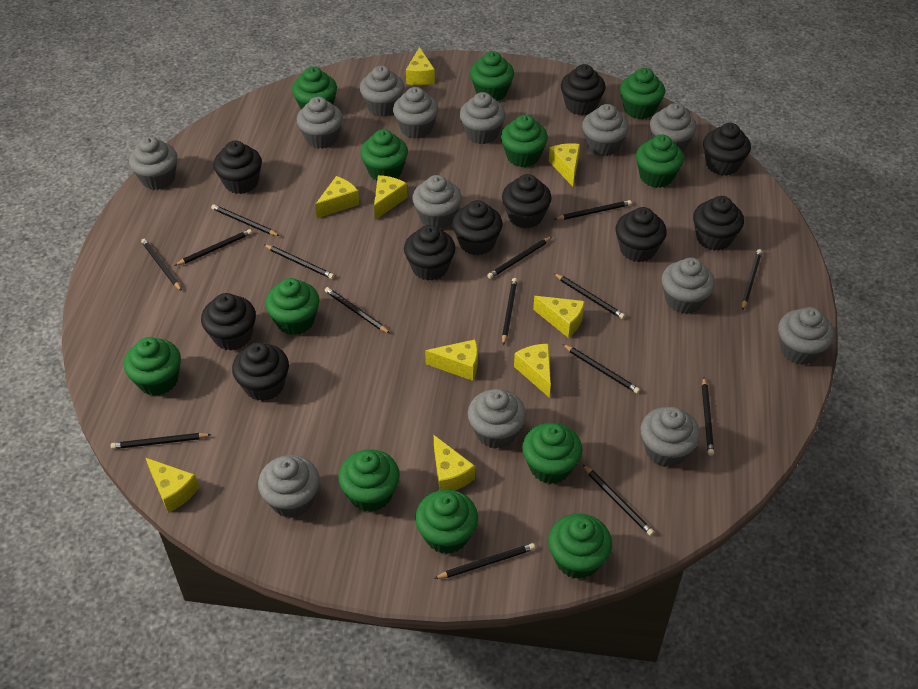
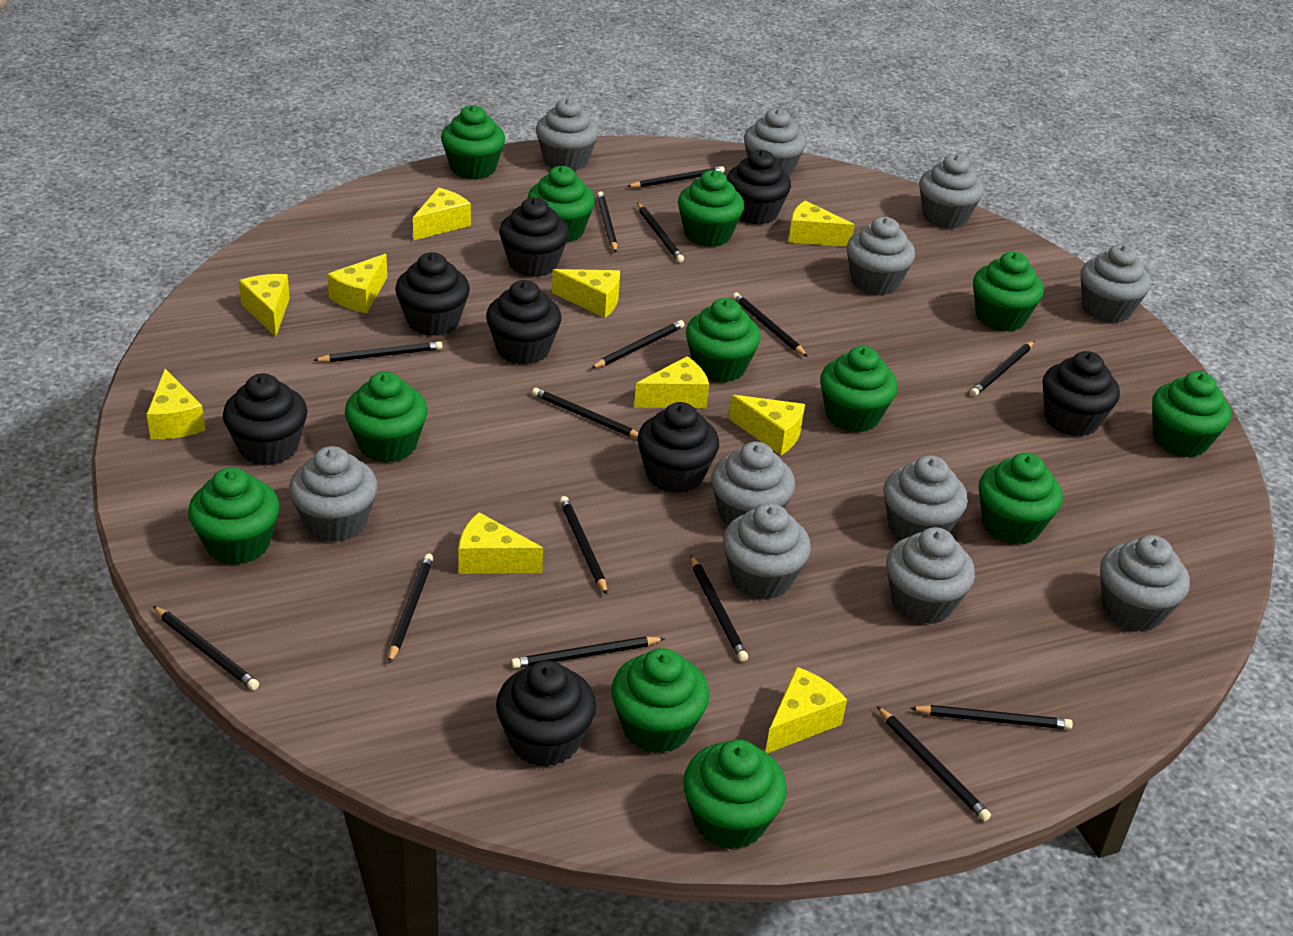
black cupcake: [201,293,256,350] [213,141,262,194] [232,342,289,401] [404,225,456,281] [452,200,503,255] [502,174,552,228] [561,64,606,115] [615,207,667,262] [693,196,744,251] [703,123,751,176] = 10 -> [223,374,308,466] [395,252,470,336] [486,280,561,365] [496,660,596,767] [499,197,569,277] [637,402,719,493] [727,150,791,225] [1042,351,1120,437] = 8
grey cupcake: [129,136,177,190] [258,455,320,518] [297,97,343,149] [360,66,405,117] [393,87,439,139] [412,175,462,229] [460,92,506,144] [468,389,526,449] [582,104,629,156] [640,407,700,467] [650,103,697,152] [662,258,715,314] [778,307,834,365] = 13 -> [289,446,378,542] [536,98,599,171] [711,442,795,527] [723,503,811,599] [744,108,806,177] [847,217,915,295] [883,455,968,540] [886,527,975,624] [919,154,984,229] [1081,244,1151,323] [1100,535,1190,631] = 11
yellow cheese: [146,458,199,513] [315,176,359,218] [374,175,408,220] [406,47,435,85] [425,339,478,381] [434,435,475,491] [514,344,551,398] [533,296,585,338] [549,143,580,186] = 9 -> [146,369,205,439] [239,274,290,337] [327,254,387,313] [413,187,471,241] [458,512,543,574] [552,269,620,318] [634,356,709,408] [728,395,805,455] [765,667,847,753] [788,200,855,247] = 10

